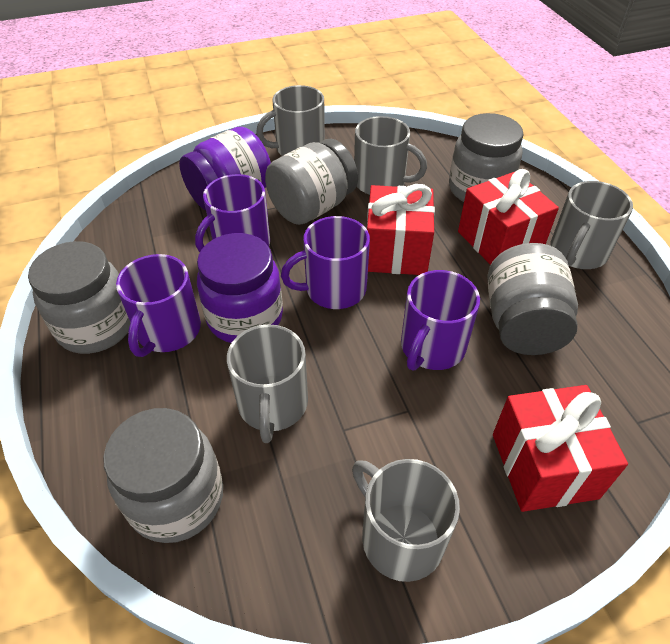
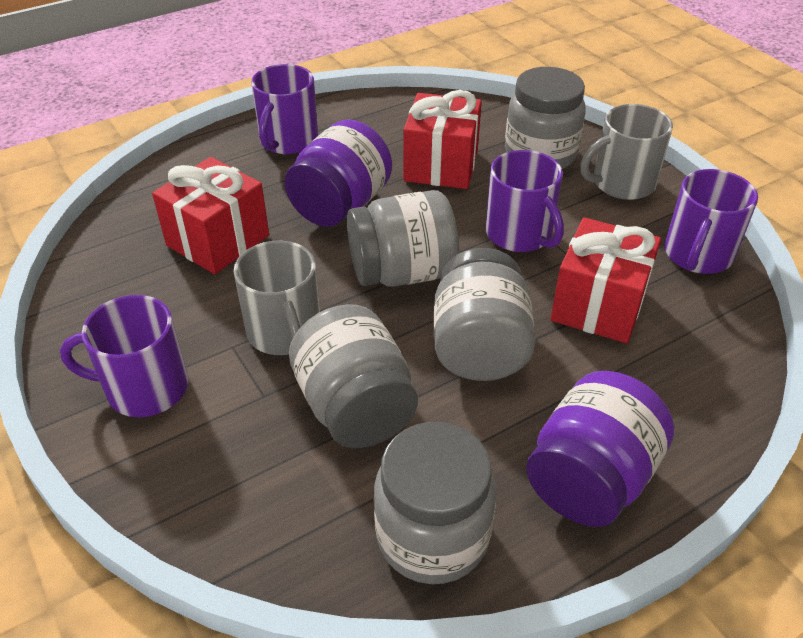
grey mug: [227,324,308,443] [256,85,325,156] [352,459,460,582] [354,116,427,195] [550,181,633,269] = 5 -> [234,241,320,355] [580,104,673,200] = 2

